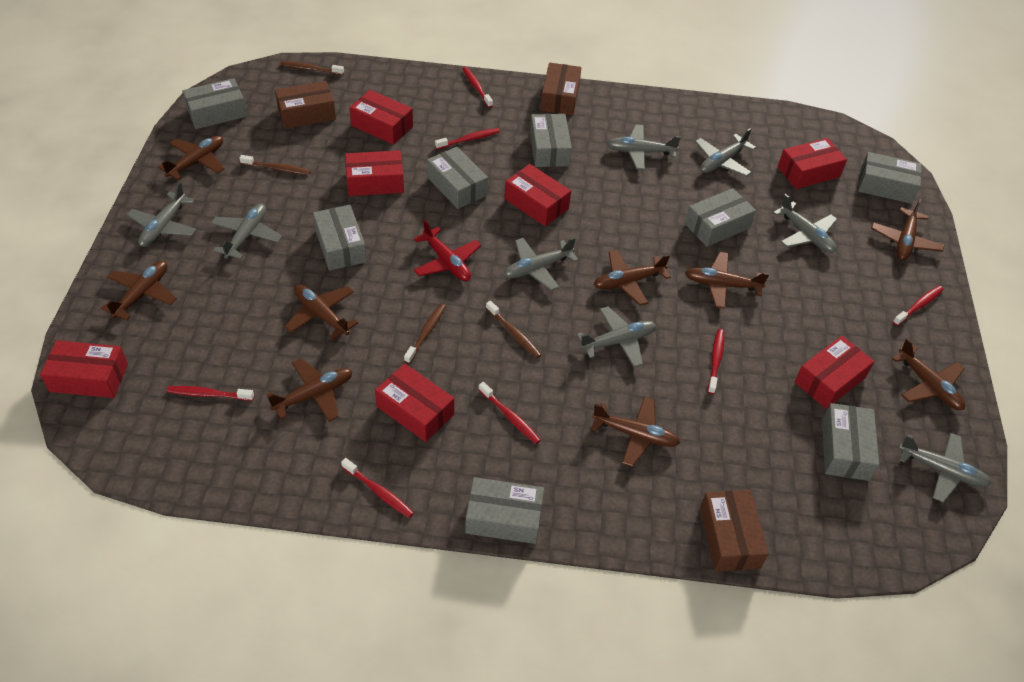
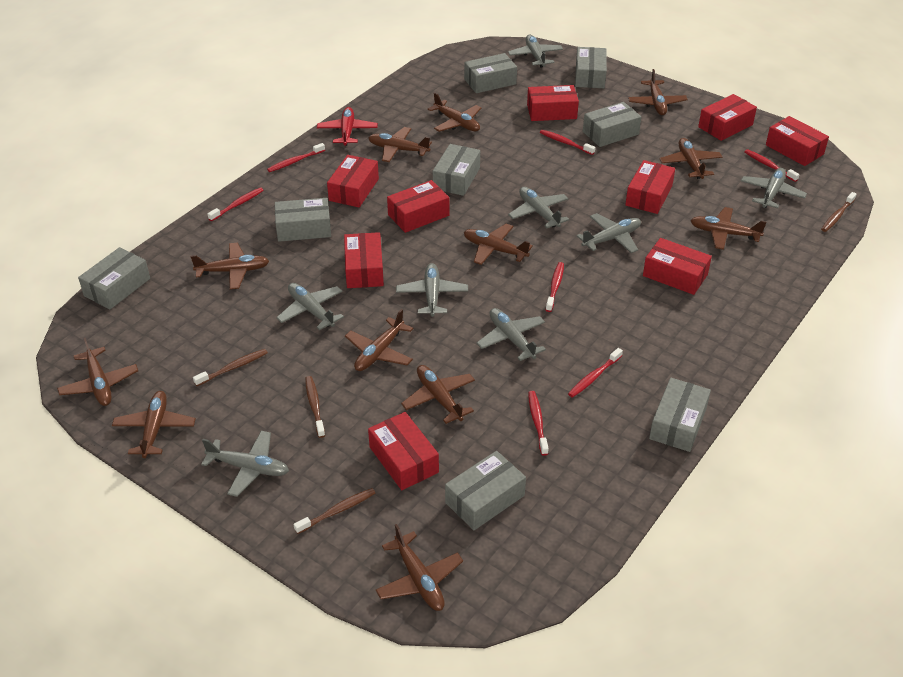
brown box: [275,81,336,129] [541,63,581,116] [700,490,769,572] = 3 -> none = 0
brown plane: [101,260,177,320] [158,135,224,180] [266,358,353,422] [284,284,358,340] [591,396,680,467] [594,250,671,306] [685,252,769,309] [871,199,944,261] [892,338,965,410] = 9 -> [57,338,138,406] [112,391,196,458] [191,243,269,289] [345,309,413,371] [368,127,432,162] [376,524,463,611] [401,365,475,424] [428,92,482,132] [464,224,533,265] [628,69,688,115] [660,138,722,179] [690,207,766,250] = 12
red box: [40,340,128,398] [345,150,404,196] [349,90,413,145] [375,363,454,442] [504,164,571,226] [778,138,847,189] [794,336,875,409] = 7 -> [327,155,379,207] [344,232,384,288] [368,412,439,490] [387,180,449,233] [527,85,579,121] [625,160,675,214] [643,238,712,295] [698,94,757,141] [766,116,829,166] = 9

